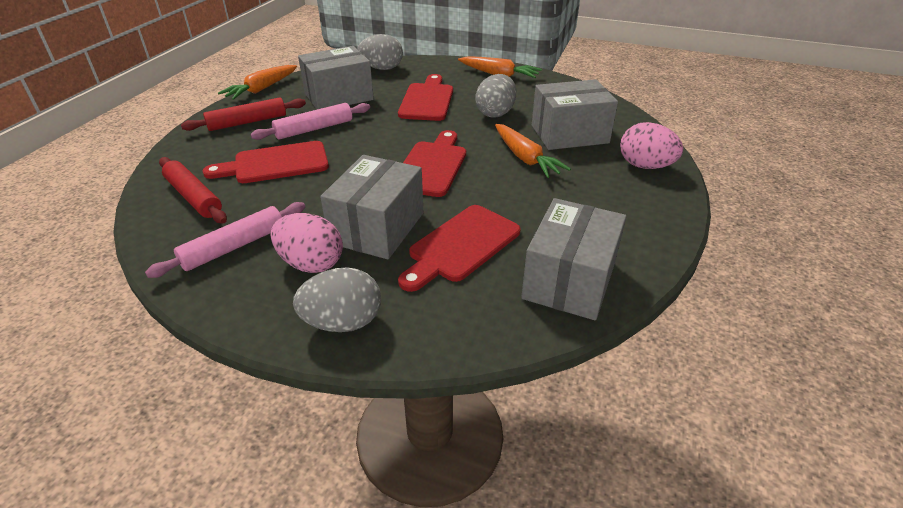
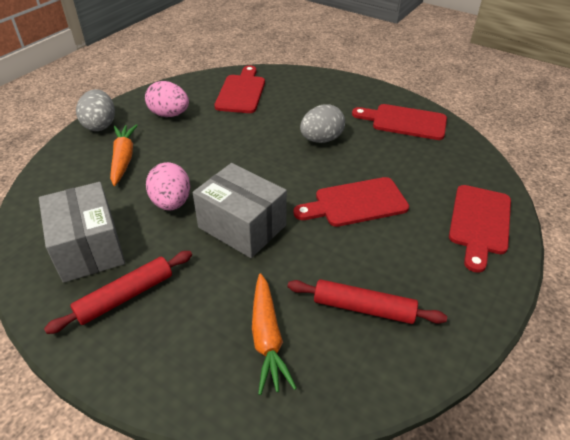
grey box: [298,46,374,109] [320,155,423,259] [521,198,627,320] [532,79,618,150] = 4 -> [39,182,125,283] [193,163,287,258] = 2
grey egg: [293,268,381,332] [358,34,403,70] [475,74,516,118] = 3 -> [76,89,115,131] [300,104,345,143] = 2
orange carrot: [218,65,297,100] [458,56,542,78] [495,124,571,178] = 3 -> [110,124,138,186] [252,273,297,395] = 2
pink rolling pin: [145,202,305,278] [250,103,370,140] = 2 -> none = 0

